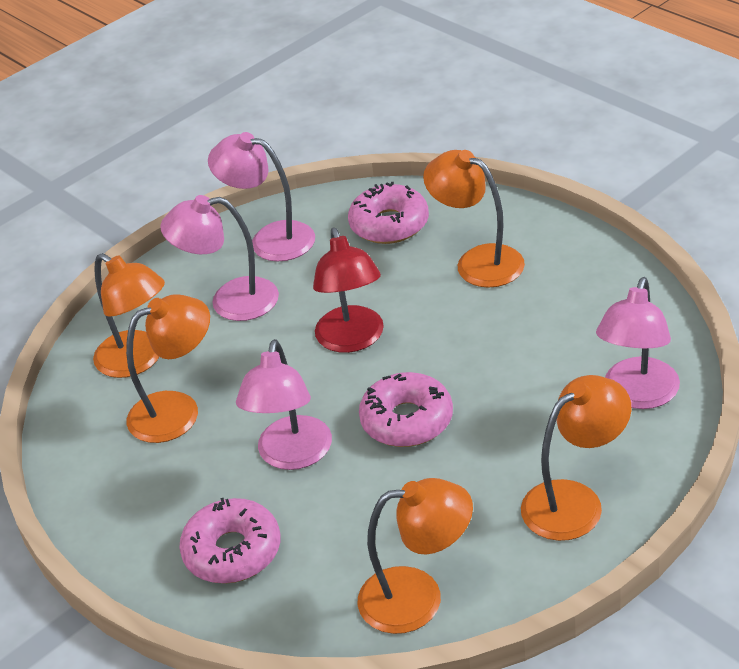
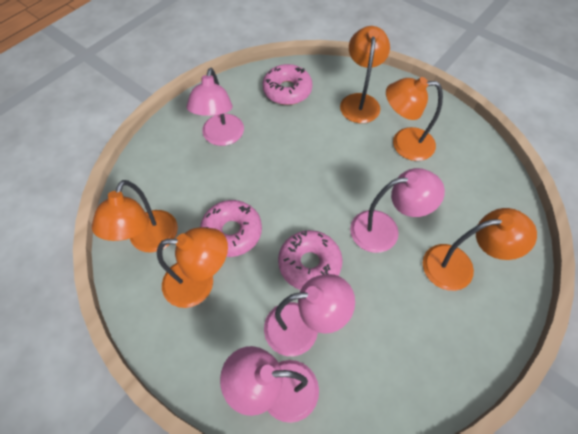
red lamp: [313,228,384,353] = 1 -> none = 0

